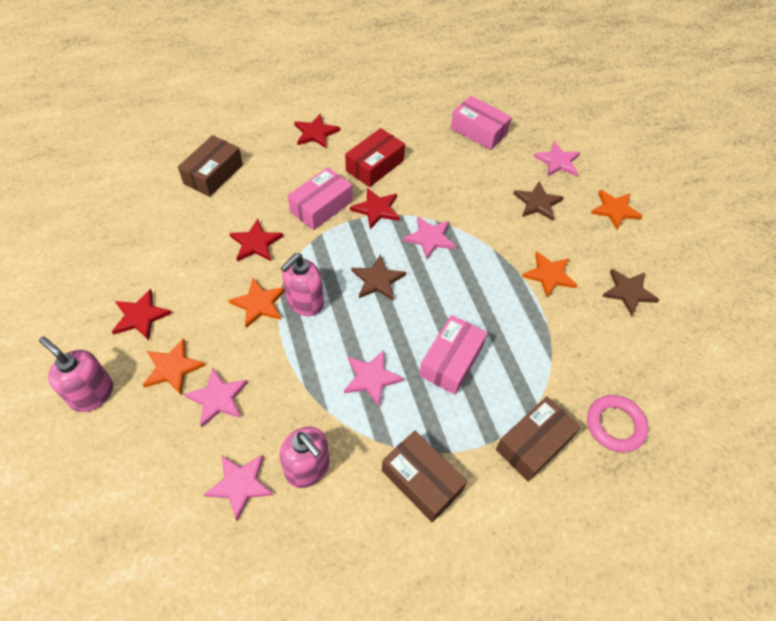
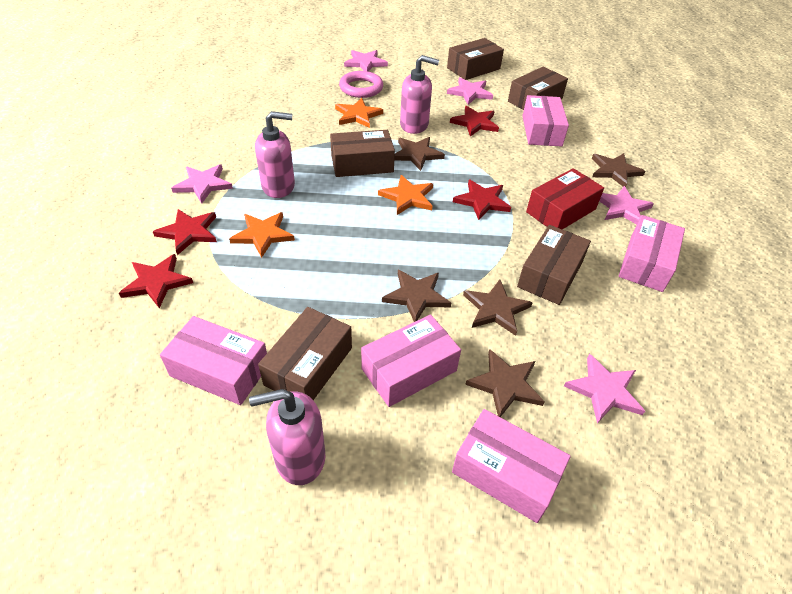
brown box: [178,135,243,197] [382,431,468,522] [496,396,581,482] = 3 -> [258,307,352,400] [330,130,395,177] [447,38,504,80] [508,67,568,110] [517,225,591,305] = 5
brown star: [352,254,406,301] [513,181,564,221] [602,269,659,316] = 3 -> [382,270,451,322] [394,137,445,171] [463,280,533,336] [465,349,545,417] [592,153,646,187] = 5
orange star: [143,338,206,394] [228,278,285,328] [522,251,577,298] [591,190,643,230] = 4 -> [229,212,295,258] [335,98,383,128] [378,175,433,215] = 3
pink box: [288,167,353,230] [419,315,487,395] [451,96,512,150] = 3 -> [160,316,267,405] [361,314,461,407] [452,409,571,523] [522,95,569,147] [618,215,685,292] = 5

